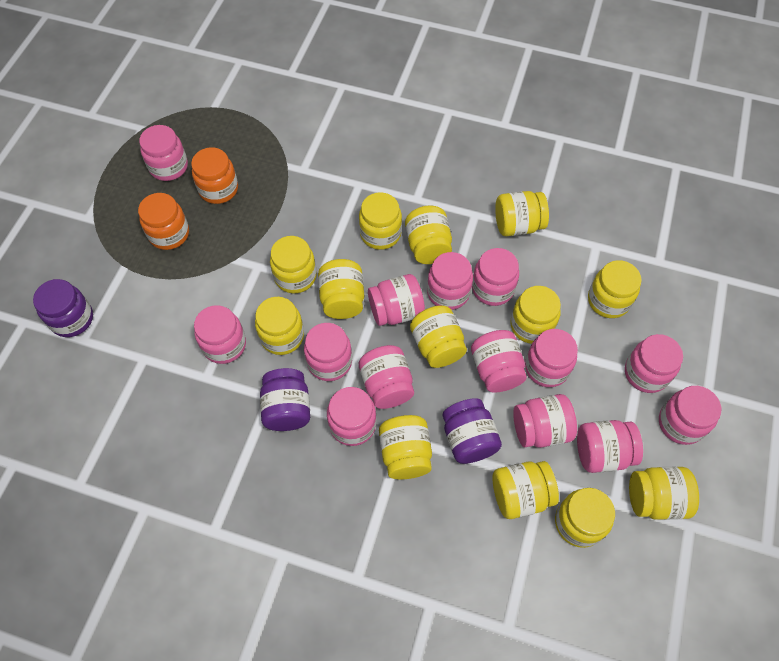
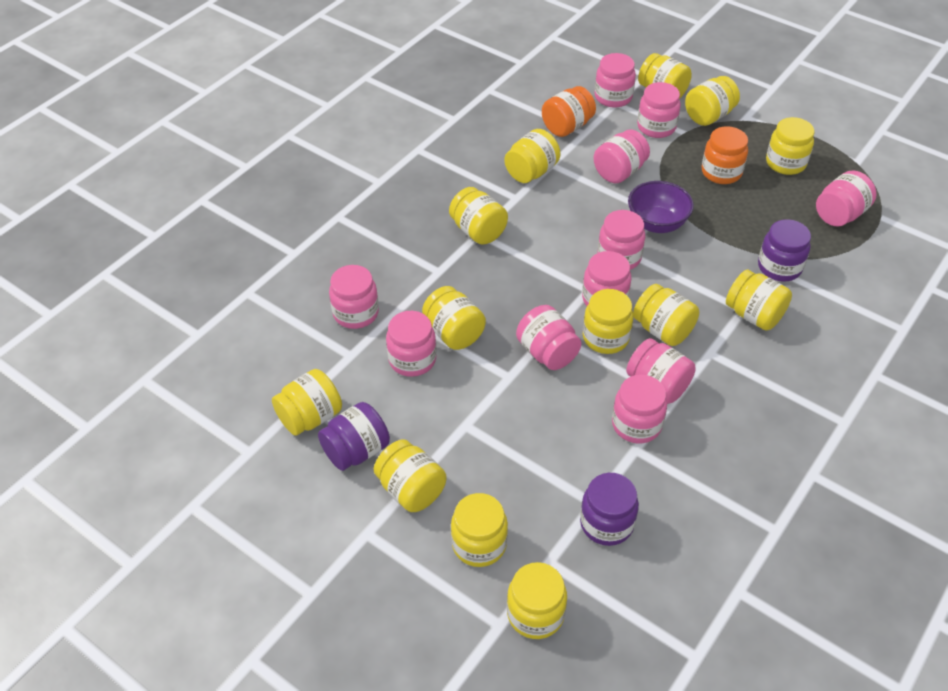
pink jar: [139,125,188,181] [194,305,246,364] [304,323,352,381] [327,387,377,446] [359,345,414,409] [368,274,425,326] [427,252,473,310] [471,330,527,392] [472,248,519,306] [513,394,577,448] [525,329,578,387] [577,420,643,473] [625,334,683,393] [659,386,721,445] = 14 -> [329,265,379,329] [386,311,437,377] [516,305,581,370] [582,251,632,306] [594,130,650,183] [595,53,636,108] [598,210,645,270] [612,374,667,443] [626,338,696,404] [637,82,681,138] [816,171,877,227] = 11
purple bowl: none = 0 -> [628,181,694,233] = 1

